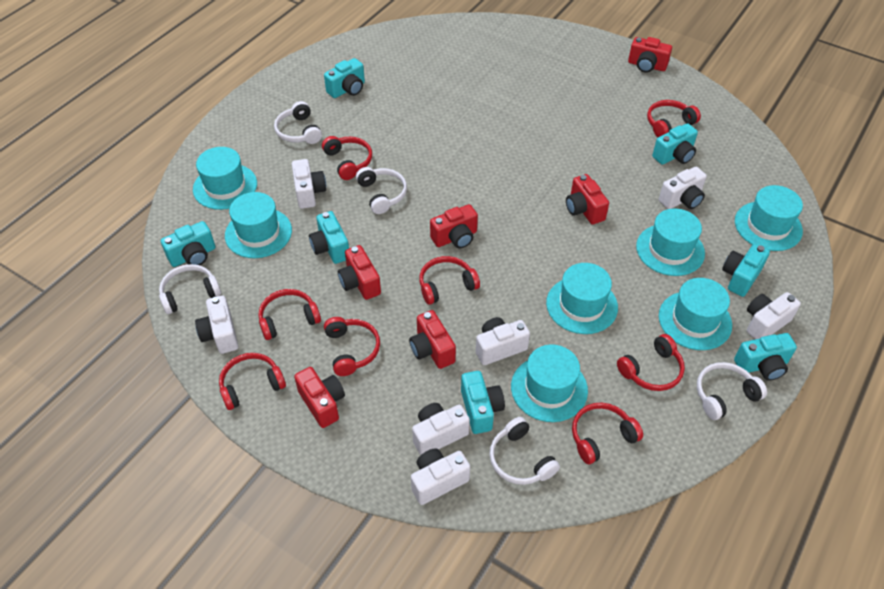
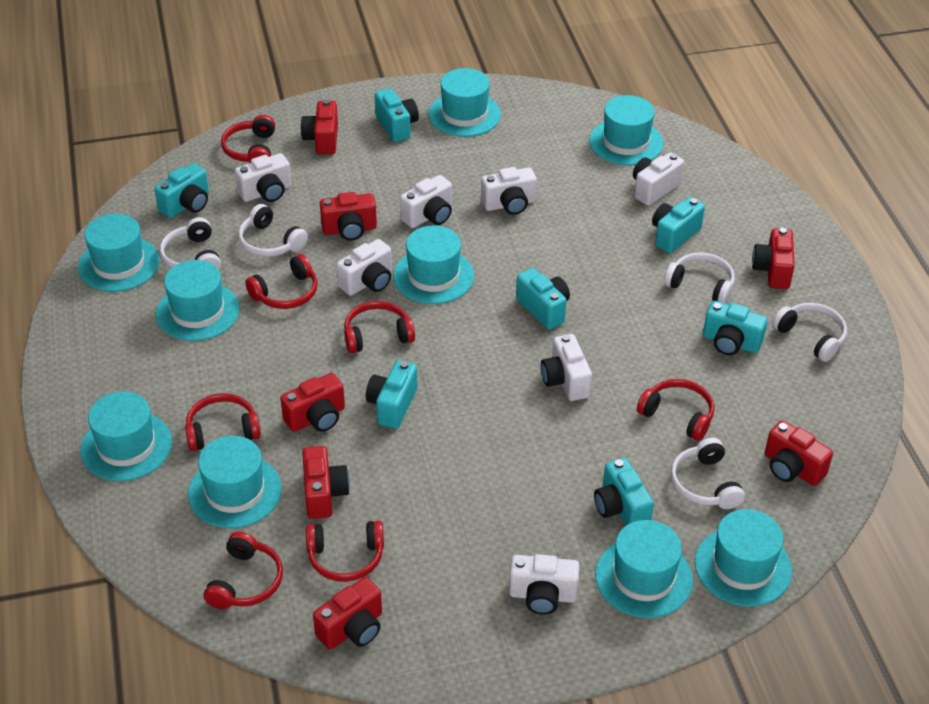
red camera: [294,367,345,428] [338,245,381,300] [409,310,456,369] [430,204,478,249] [566,174,609,225] [628,37,672,73] = 6 -> [280,373,345,432] [301,99,338,155] [302,446,350,519] [313,577,382,649] [320,192,377,241] [752,228,795,289] [765,420,833,486] = 7
red headphones: [219,353,286,410] [258,289,321,340] [322,136,372,180] [324,317,380,376] [419,256,480,305] [572,403,643,464] [617,334,685,391] [647,100,701,137] = 8 -> [185,393,261,451] [204,531,283,609] [221,115,275,163] [245,254,318,309] [306,521,384,582] [344,301,415,353] [637,379,714,441] = 7
turquoise hat: [193,147,257,210] [225,192,292,258] [511,344,588,422] [546,263,618,334] [636,209,705,276] [659,278,732,350] [735,185,803,251] = 7 -> [78,214,160,292] [80,391,172,481] [156,260,240,341] [188,436,282,528] [393,225,474,304] [429,68,501,137] [589,95,663,165] [595,520,693,618] [695,509,792,607] = 9

